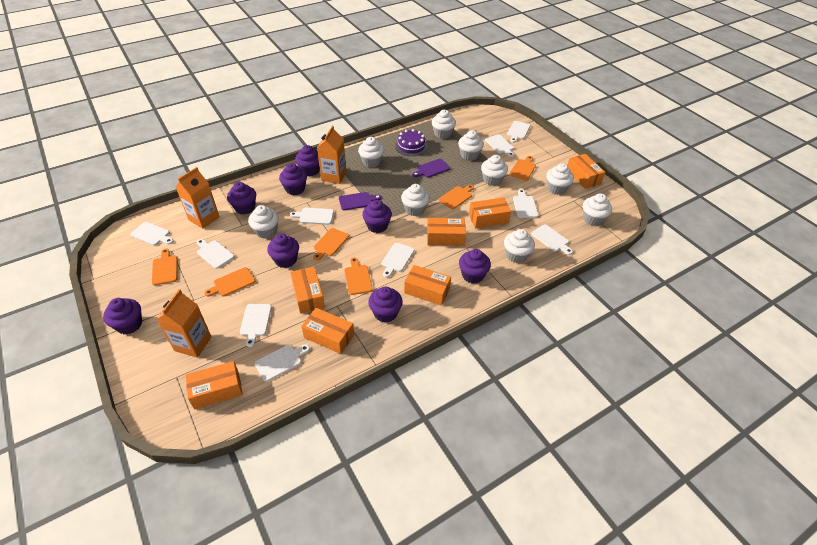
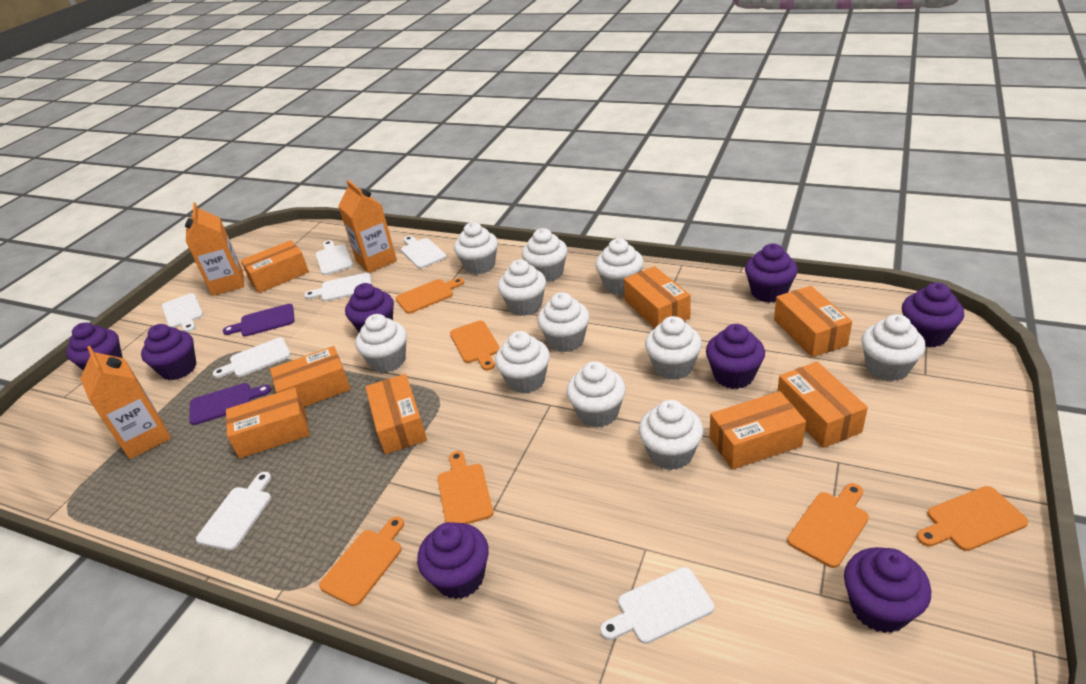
orange box: [185,361,243,409] [290,267,325,314] [301,308,354,354] [404,265,451,306] [427,218,466,246] [469,198,511,229] [567,154,605,189] = 7 -> [226,388,309,459] [241,240,309,293] [270,346,351,407] [365,374,427,454] [624,266,691,328] [709,391,806,470] [774,286,852,357] [777,362,868,448] = 8
purple cake: [395,129,428,156] = 1 -> none = 0
white cupcake: [248,205,279,239] [358,137,384,167] [401,184,430,216] [432,110,456,139] [458,130,484,161] [481,155,508,186] [504,229,535,263] [546,163,574,195] [583,193,612,226] = 9 -> [355,314,407,373] [454,222,498,275] [495,331,550,394] [498,260,546,316] [522,228,568,282] [537,292,590,352] [566,361,626,428] [595,238,644,295] [639,400,703,470] [645,316,702,380] [861,314,926,381] = 11
white cutting board: [130,222,173,246] [196,239,234,269] [240,304,272,347] [255,344,310,382] [290,208,334,225] [381,243,414,277] [485,134,514,157] [507,121,530,142] [513,189,538,218] [532,224,573,255] = 10 -> [162,293,203,332] [196,472,271,551] [213,337,291,378] [304,273,372,301] [315,240,353,275] [401,236,447,269] [600,567,714,644] = 7

